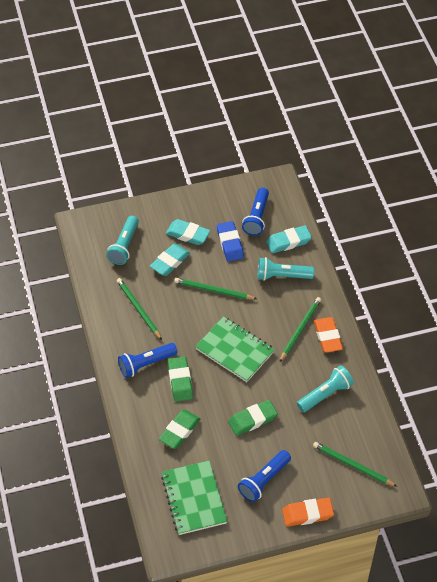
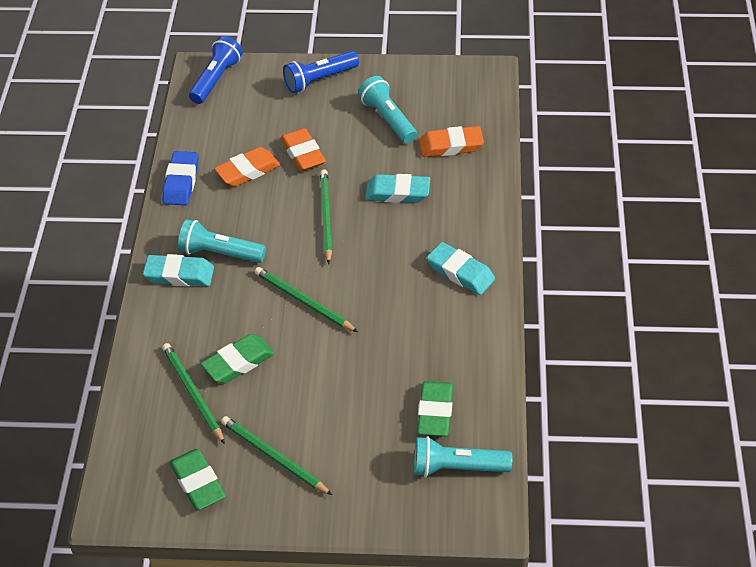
blue flashlight: [118,343,177,378] [238,450,291,502] [242,188,269,236] = 3 -> [189,36,243,104] [283,51,359,93] = 2
green notebook: [161,461,227,535] [195,316,275,382] = 2 -> none = 0
orange eraser: [282,498,334,527] [314,317,343,353] = 2 -> [214,147,280,187] [281,128,326,171] [419,126,484,157] = 3

